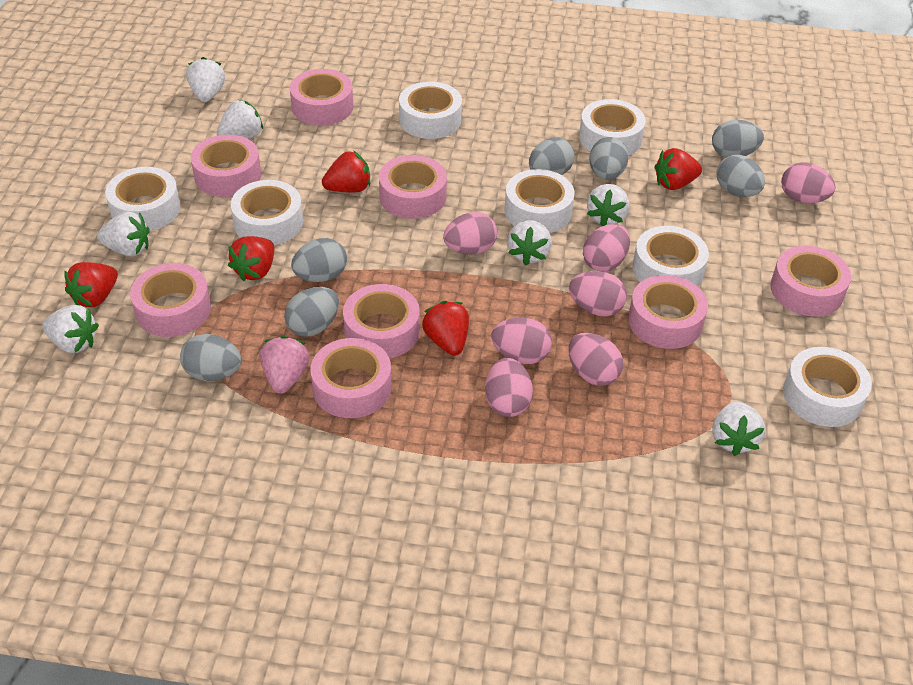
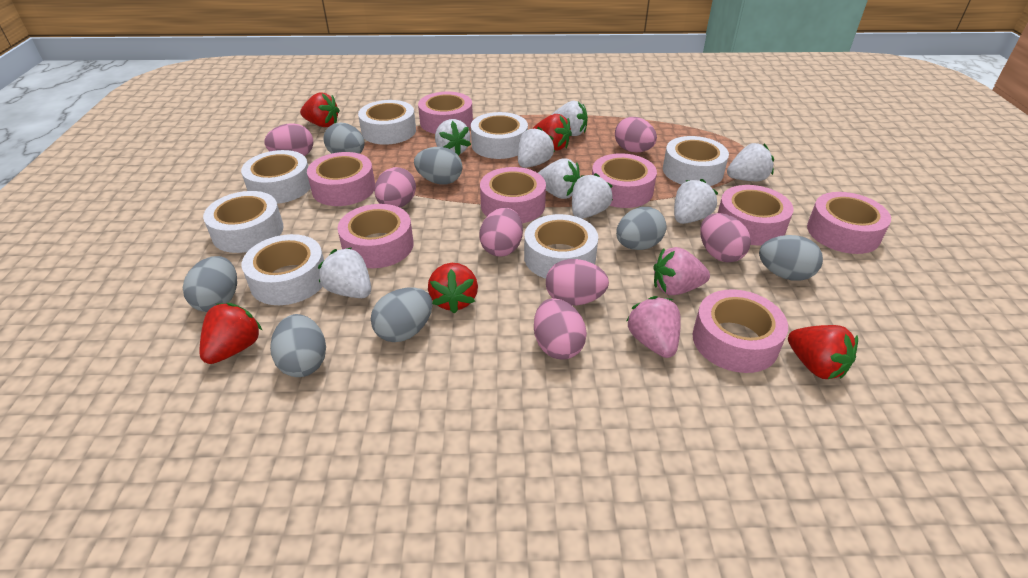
pink strawberry: [260,336,310,394] = 1 -> [626,296,681,358] [654,247,710,295] = 2
white strawberry: [42,305,99,353] [97,212,150,256] [186,57,225,102] [217,100,263,139] [508,220,552,265] [587,184,630,226] [712,402,765,456] = 7 -> [318,247,371,298] [435,119,471,156] [518,127,555,168] [538,159,581,199] [551,101,588,136] [572,173,613,219] [674,179,718,224] [727,143,774,181] = 8

